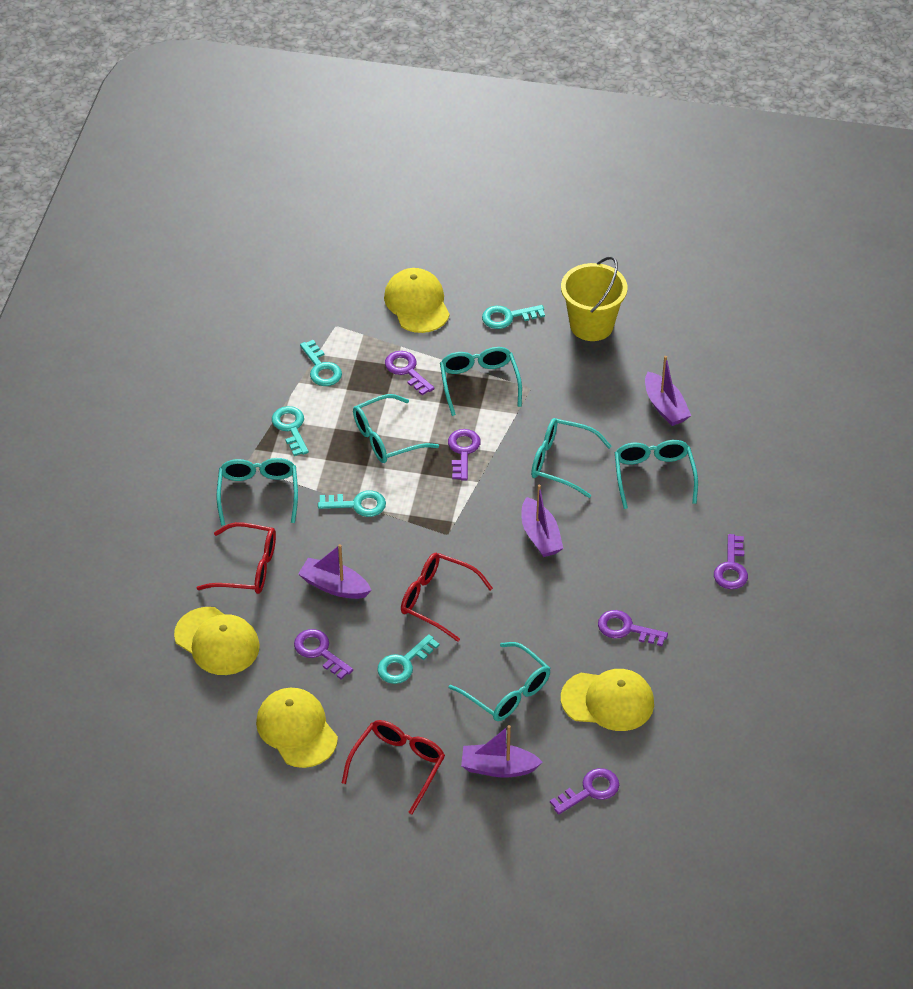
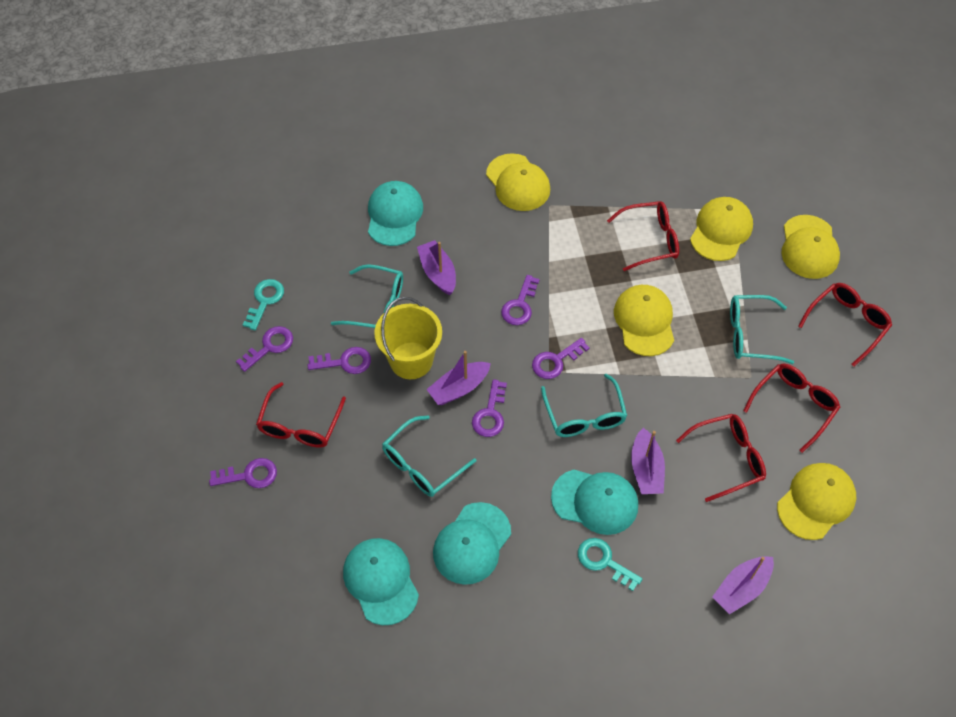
red glasses: [197,522,276,594] [342,720,445,814] [401,553,493,642] = 3 -> [256,382,346,448] [607,201,679,271] [676,414,766,502] [743,363,840,453] [798,283,892,366] = 5
turquoise cap: none = 0 -> [343,538,419,625] [368,181,423,246] [433,502,511,585] [551,470,638,535] = 4
turquoise glasses: [217,458,298,526] [353,394,439,463] [440,347,522,416] [449,642,550,721] [531,418,612,498] [615,440,698,509] = 6 -> [331,264,403,328] [382,415,477,497] [541,374,627,437] [730,295,794,364] = 4
turquoise key: [272,406,309,456] [300,340,342,386] [318,490,386,517] [377,634,440,684] [482,305,545,329] = 5 -> [243,279,284,330] [578,538,642,591] = 2
yellow cap: [174,607,260,675] [256,688,338,768] [384,268,450,333] [561,669,654,731] = 4 -> [486,153,550,211] [614,285,674,356] [690,197,753,261] [777,463,856,540] [781,215,840,279] = 5

